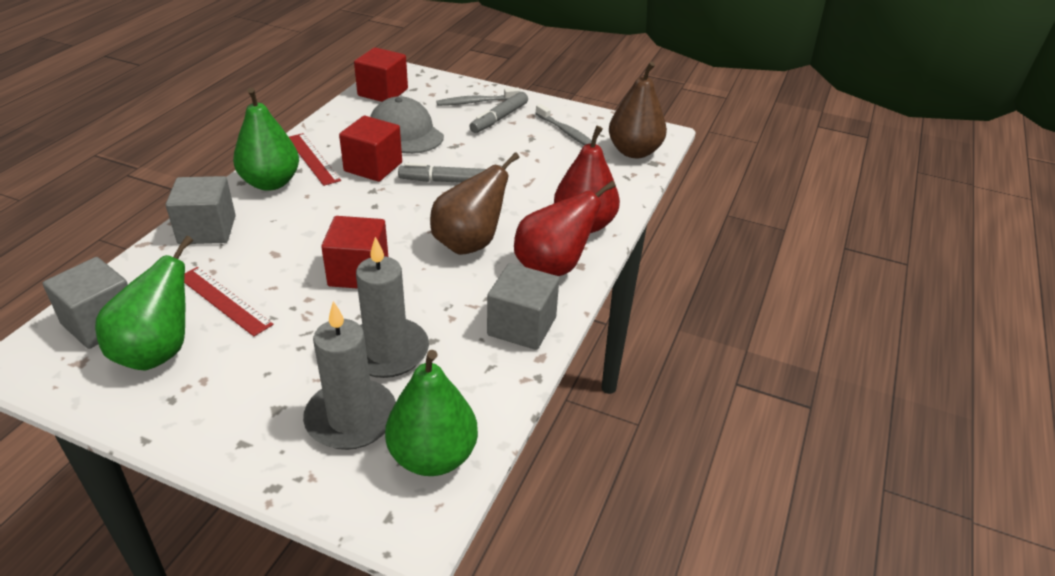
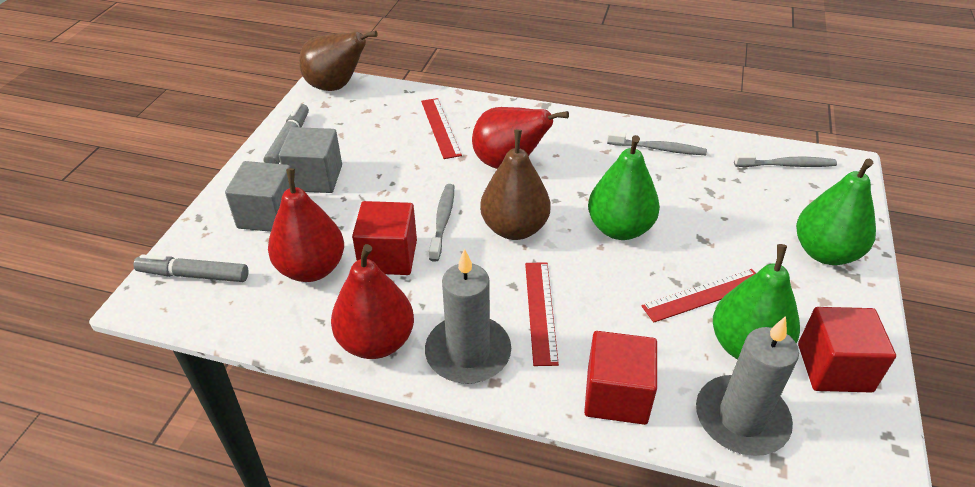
grey cap: [370,96,444,154] = 1 -> none = 0
grey cube: [43,257,128,349] [166,176,236,244] [487,263,559,350] = 3 -> [225,161,290,232] [279,127,342,193] = 2
grey toothbrush: [436,88,520,106] [535,104,592,145] = 2 -> [429,184,454,262] [607,131,707,155] [734,153,837,167] = 3
red pear: [514,181,616,276] [554,126,620,233] = 2 -> [268,168,344,282] [331,244,414,359] [472,107,569,169] = 3
red ruler: [184,267,273,336] [289,133,341,186] = 2 -> [421,98,462,159] [525,262,559,366] [642,269,756,323] = 3

